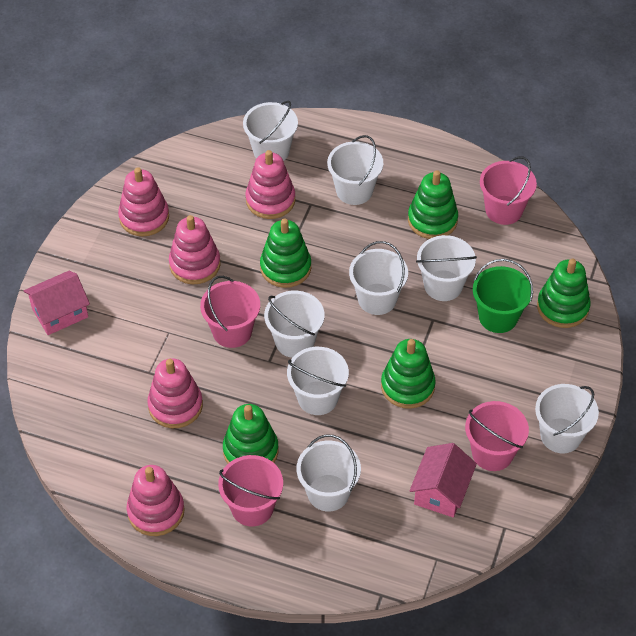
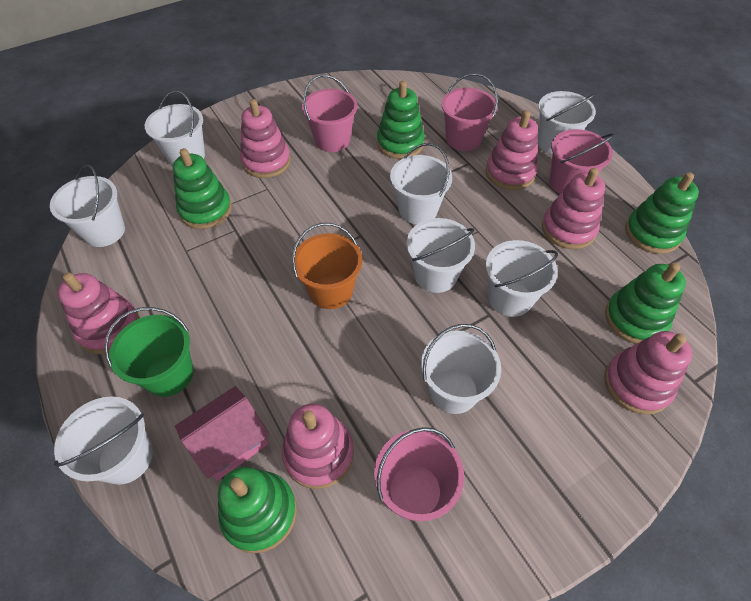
orange bucket: none = 0 -> [292,223,362,309] = 1
pink house: [24,271,90,335] [409,443,477,518] = 2 -> [175,386,270,481] = 1
pink stacking toy: [118,167,169,236] [127,465,185,536] [147,358,203,428] [169,215,221,284] [246,150,295,219] = 5 -> [58,272,140,354] [240,99,291,178] [282,404,354,489] [486,110,538,190] [542,168,605,249] [604,331,692,415] = 6

